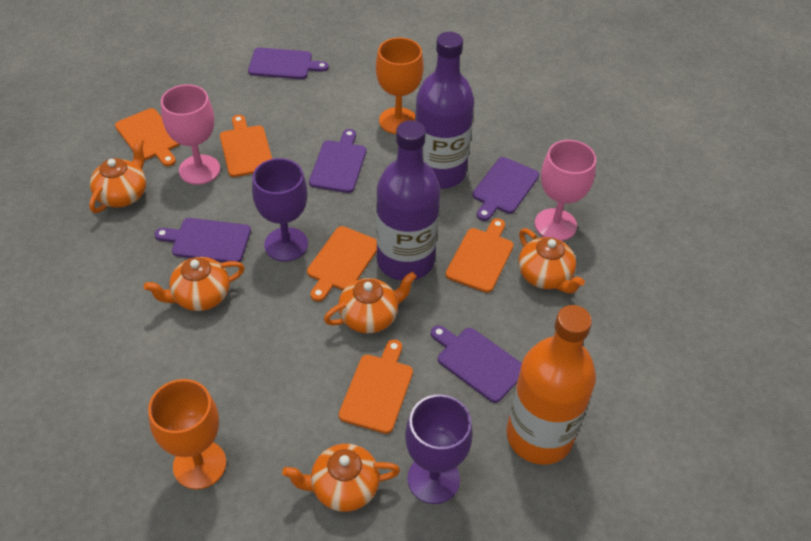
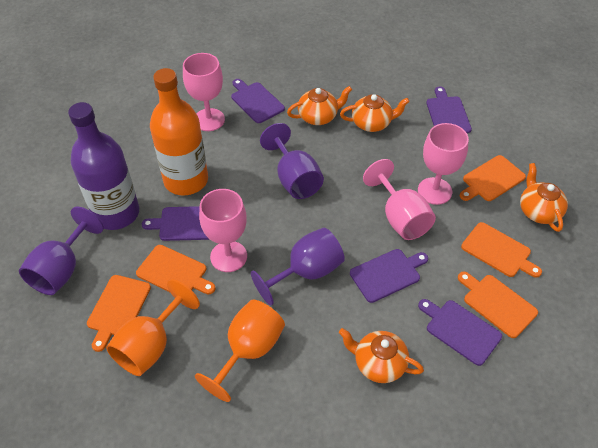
orange teapot: [89,139,146,213] [144,257,245,311] [282,444,400,512] [324,272,417,334] [519,228,585,294] = 5 -> [287,86,352,125] [339,328,424,383] [340,94,410,132] [520,163,568,232] = 4
pink goblet: [161,84,220,185] [535,140,596,241] = 2 -> [183,53,225,131] [199,189,247,272] [363,159,436,240] [418,123,469,205] = 4
purple bottle: [376,120,441,281] [415,32,474,189] = 2 -> [68,102,139,230] = 1
purple goblet: [252,158,308,262] [405,394,473,504] = 2 -> [19,207,104,295] [251,228,345,305] [260,123,324,199] = 3

